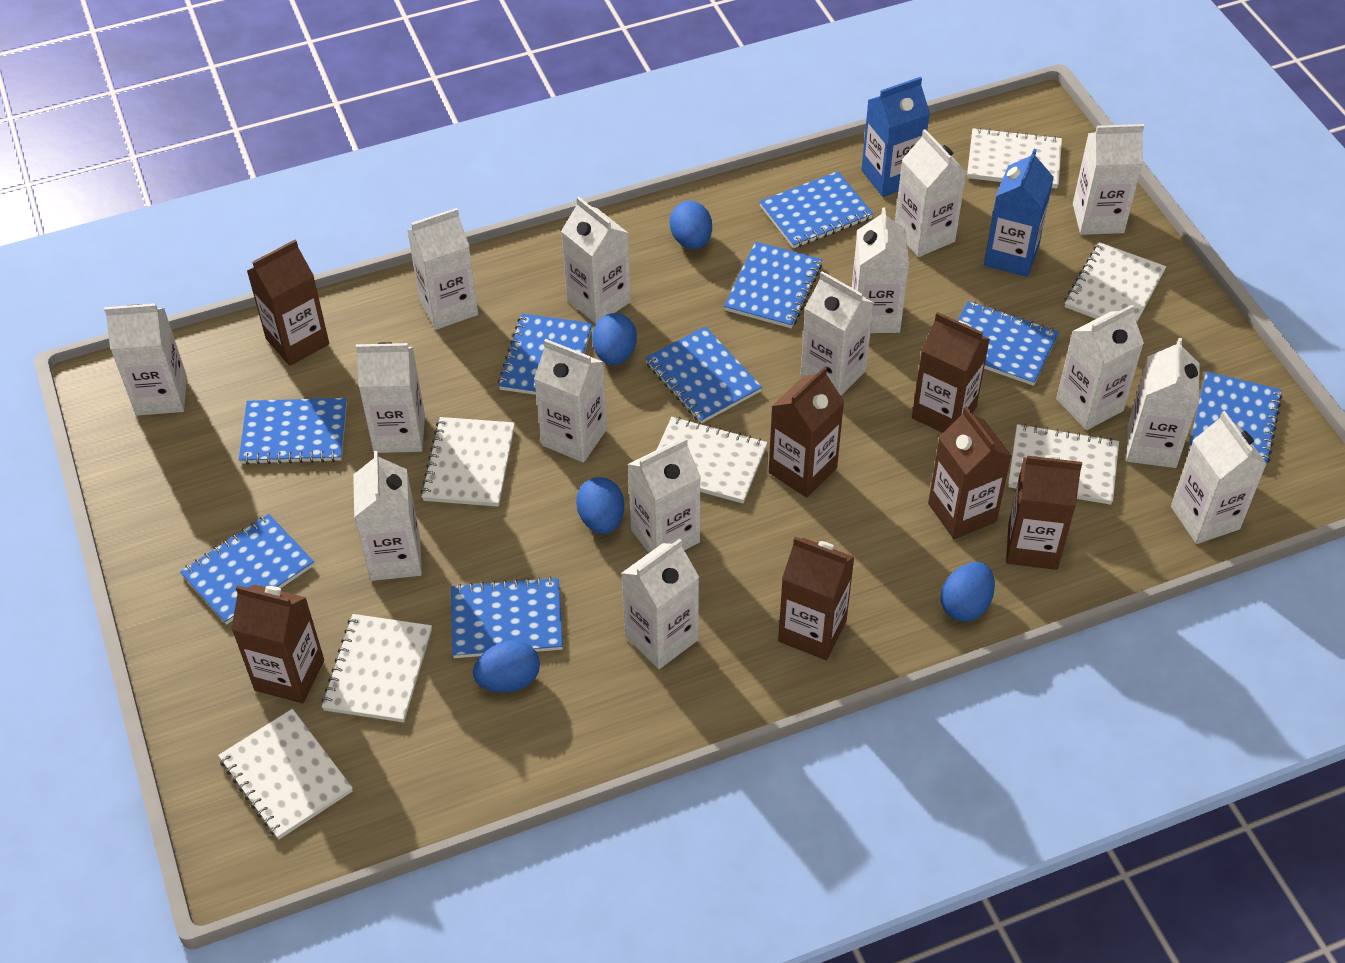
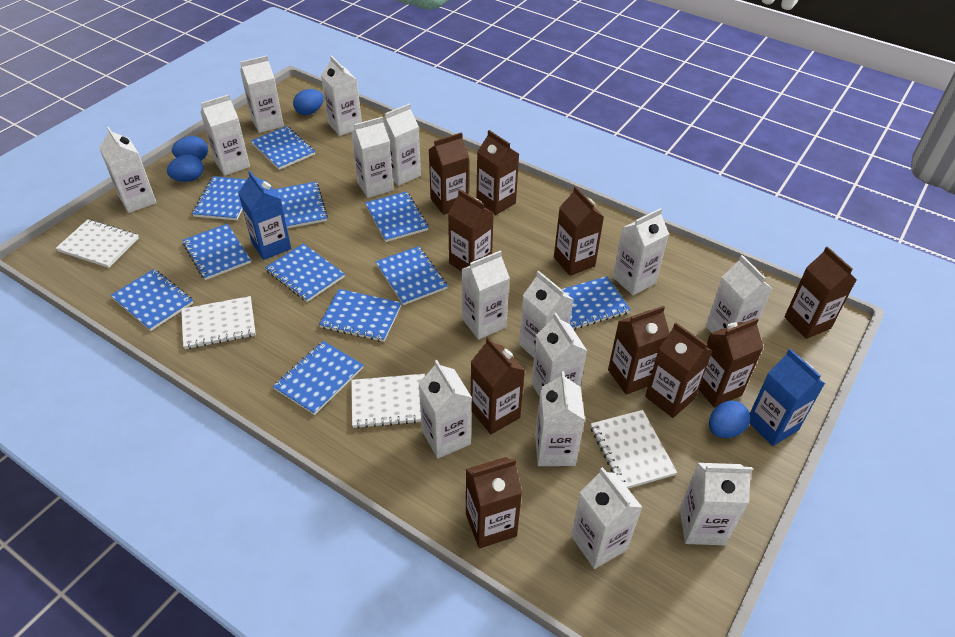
blue egg: [473,640,540,693] [576,477,624,534] [592,313,637,365] [670,201,712,249] [941,562,995,622] = 5 -> [167,155,203,182] [172,136,208,160] [293,89,324,115] [709,401,750,438] = 4
blue notebook: [180,514,314,625] [239,398,347,465] [451,577,563,658] [498,313,592,395] [645,326,762,424] [724,242,822,328] [759,171,873,248] [957,301,1059,386] [1189,371,1283,465] = 9 -> [110,269,193,331] [182,224,251,280] [192,176,247,220] [251,126,315,170] [265,243,345,302] [273,341,363,415] [274,182,328,229] [319,289,402,342] [365,191,429,242] [376,246,448,305] [562,276,631,330] = 11
brown carton: [231,584,324,703] [247,240,329,366] [769,366,844,498] [778,537,855,660] [912,312,990,433] [928,406,1012,539] [1006,455,1082,570] = 7 -> [428,132,469,215] [448,189,494,272] [466,457,522,549] [471,337,525,434] [476,130,519,215] [554,186,604,276] [608,306,669,395] [645,323,712,418] [699,318,764,408] [784,246,857,339] = 10
white notebook: [218,709,353,839] [321,614,432,723] [421,417,515,507] [657,417,768,503] [967,128,1062,188] [1008,424,1119,505] [1065,242,1166,323] = 7 -> [56,219,139,268] [181,296,256,349] [351,374,425,429] [591,410,677,488] = 4

